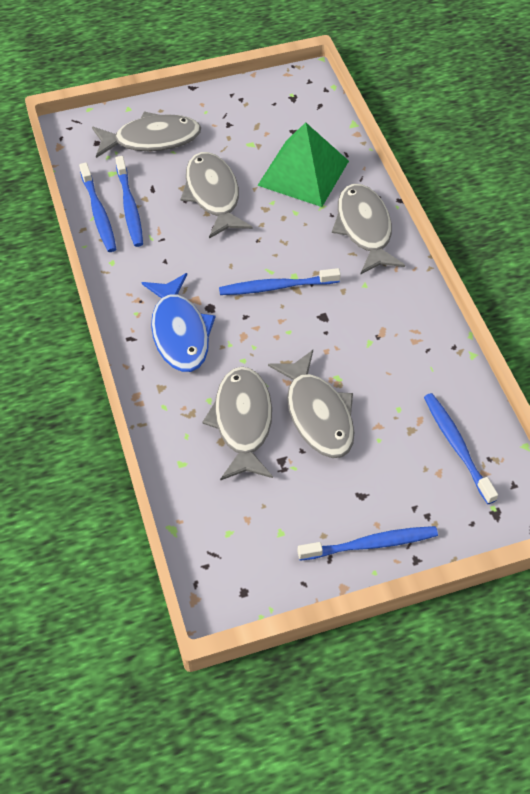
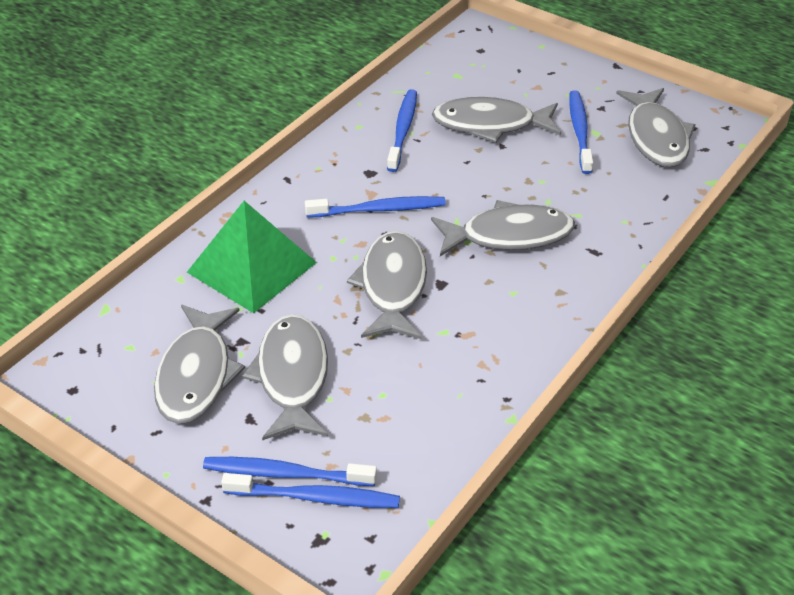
blue fish: [142,273,215,372] = 1 -> none = 0
grey fish: [92,111,201,158] [180,152,252,239] [202,366,273,481] [268,350,354,458] [332,184,405,274] = 5 -> [154,305,245,424] [242,314,328,440] [347,231,427,339] [431,200,575,256] [432,97,561,143] [616,88,696,167] = 6

